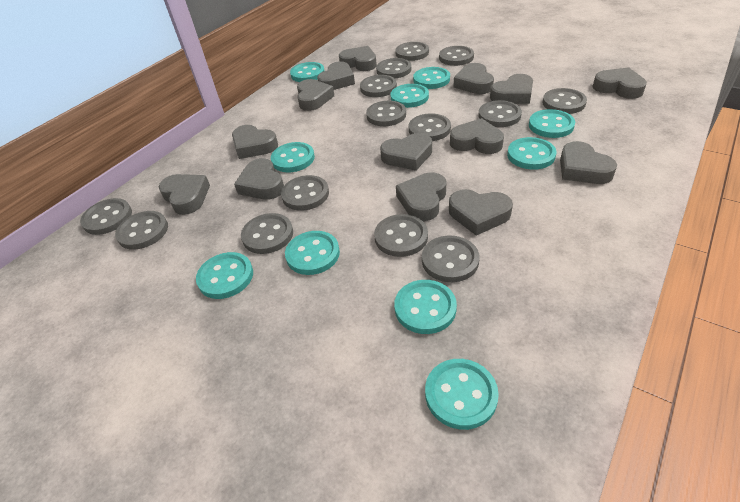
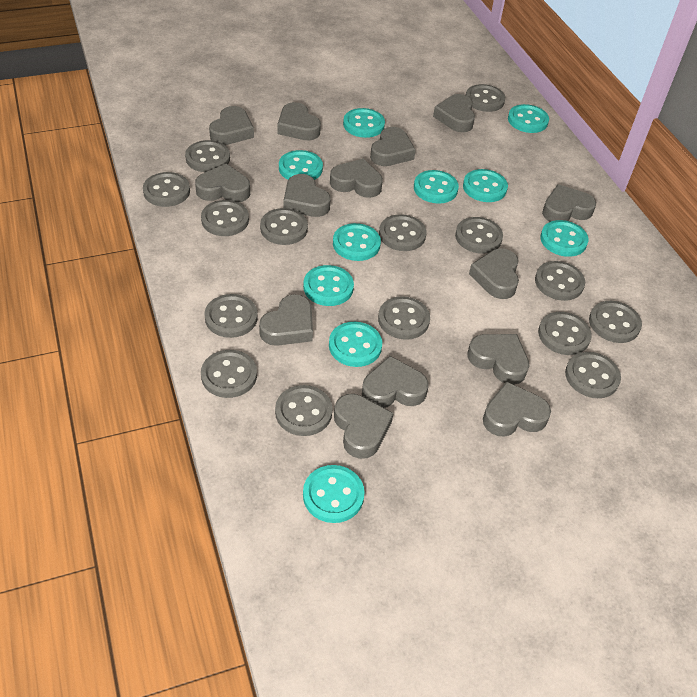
grey button: [80,198,132,235] [115,211,168,250] [241,213,293,254] [281,175,329,211] [360,75,397,97] [366,101,406,126] [374,214,428,257] [376,58,411,79] [395,42,429,61] [409,113,451,141] [422,235,479,282] [439,46,474,66] [478,100,522,127] [542,88,587,114] = 14 -> [143,172,190,207] [185,140,230,172] [201,200,249,236] [201,350,257,398] [204,294,258,338] [260,208,308,245] [275,385,333,436] [378,296,430,340] [379,214,426,251] [455,217,503,254] [466,84,505,112] [535,261,585,301] [538,312,592,355] [565,352,621,398] [589,301,642,343] = 15

